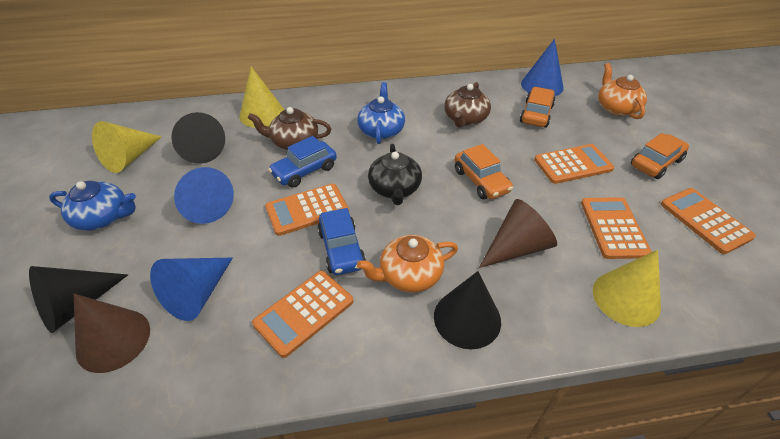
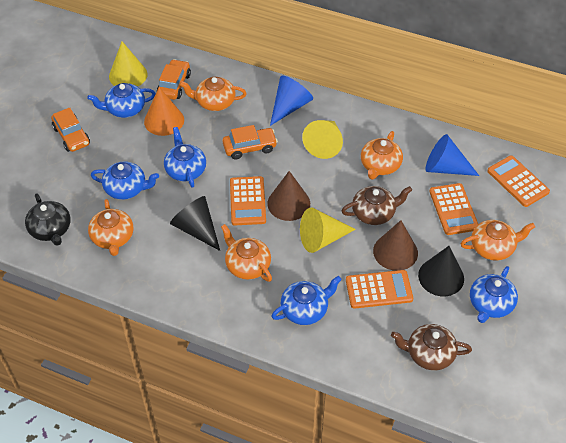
black cone: [29,266,128,333] [172,112,225,164] [434,271,501,349] = 3 -> [170,196,220,251] [418,246,464,296] = 2
blue car: [268,136,337,188] [317,208,366,275] = 2 -> none = 0
blue cone: [150,258,233,321] [174,167,234,224] [521,39,564,96] = 3 -> [270,75,313,126] [425,134,479,176] = 2
blue teapot: [49,181,136,231] [357,82,405,144] = 2 -> [88,83,156,118] [91,161,159,200] [164,127,206,188] [271,276,342,325] [470,266,518,323] = 5
orange calculator: [252,271,353,358] [265,184,349,236] [534,144,614,184] [581,197,652,259] [661,188,756,254] = 5 -> [230,176,266,225] [346,270,413,309] [429,183,478,235] [487,156,550,207] = 4
orange cone: none = 0 -> [144,87,184,136] = 1
orange teapot: [357,235,458,292] [598,63,647,119] = 2 -> [88,199,133,256] [179,77,247,111] [221,224,272,282] [361,131,403,180] [461,220,535,261] = 5

